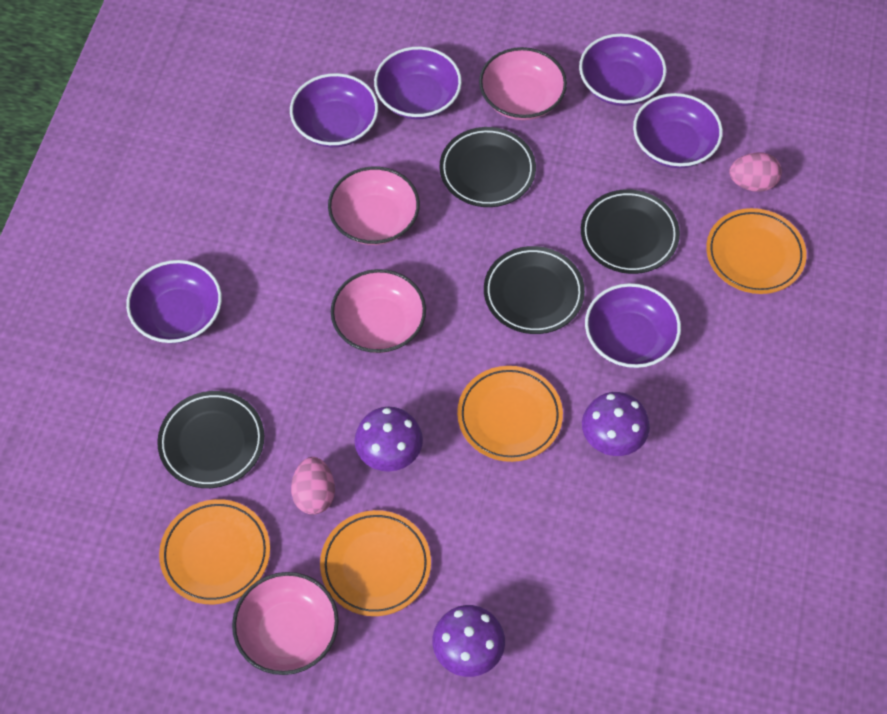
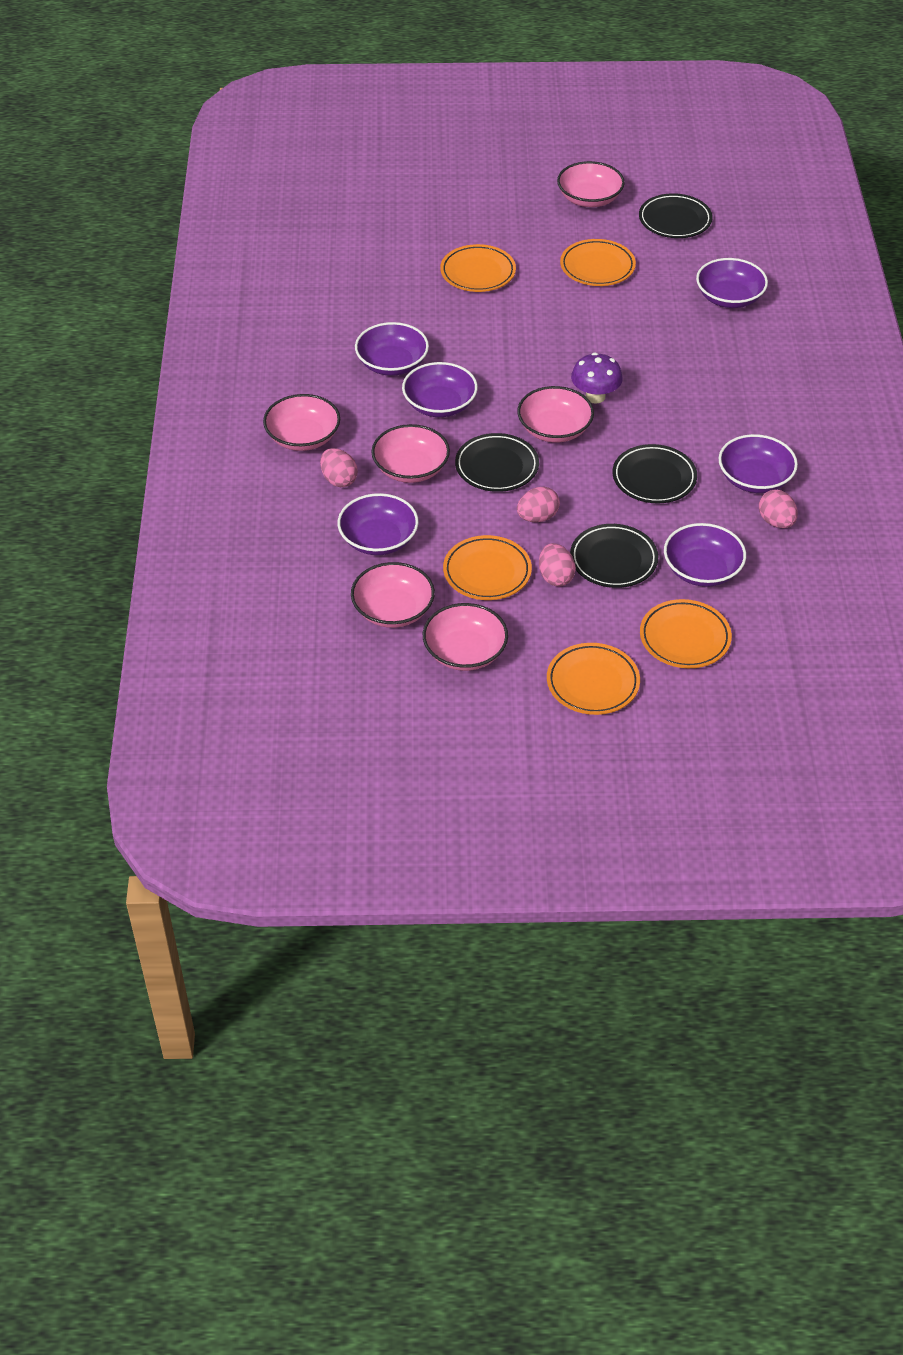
orange plate: [159,499,270,604] [320,510,431,616] [457,366,563,462] [706,208,807,294] = 4 -> [440,244,516,292] [443,535,532,600] [547,643,640,715] [560,239,636,286] [640,599,732,668] = 5
pink bowl: [232,572,339,675] [328,166,420,245] [331,269,426,353] [479,47,567,120] = 4 -> [263,394,340,451] [351,562,435,628] [371,424,450,483] [423,603,508,671] [517,386,594,443] [557,161,625,207] = 6
pink egg: [291,457,335,515] [729,152,782,192] = 2 -> [320,448,358,487] [517,487,560,522] [539,543,576,586] [759,490,798,528] = 4
purple mushroom: [355,407,423,472] [432,605,505,677] [582,392,650,456] = 3 -> [571,352,623,404] = 1

